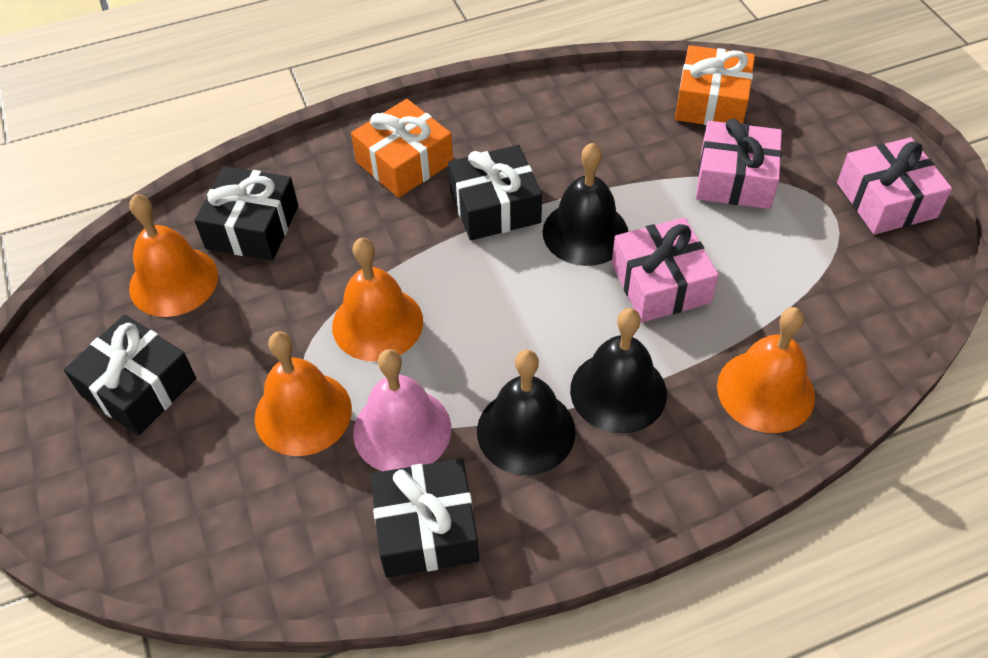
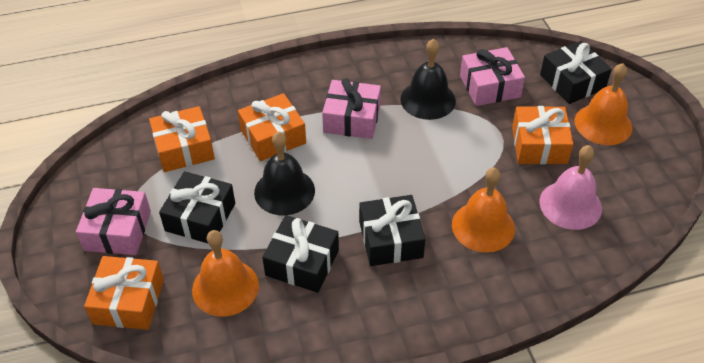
black bell: [477,350,576,475] [543,143,628,266] [570,308,667,434] = 3 -> [254,131,315,215] [400,39,456,120] = 2
orange bell: [129,194,218,317] [255,331,352,456] [332,238,423,362] [717,307,815,433] = 4 -> [192,230,259,317] [452,167,515,253] [575,63,632,145] = 3
orange gift: [351,99,453,198] [675,45,755,125] = 2 -> [84,256,164,330] [149,106,215,172] [238,93,306,161] [512,106,574,164] = 4

